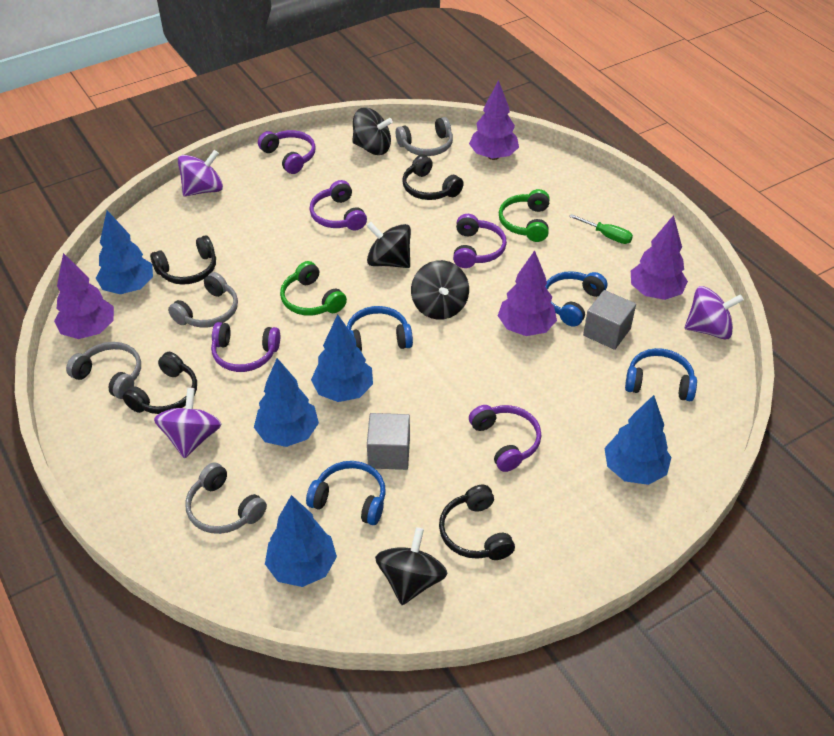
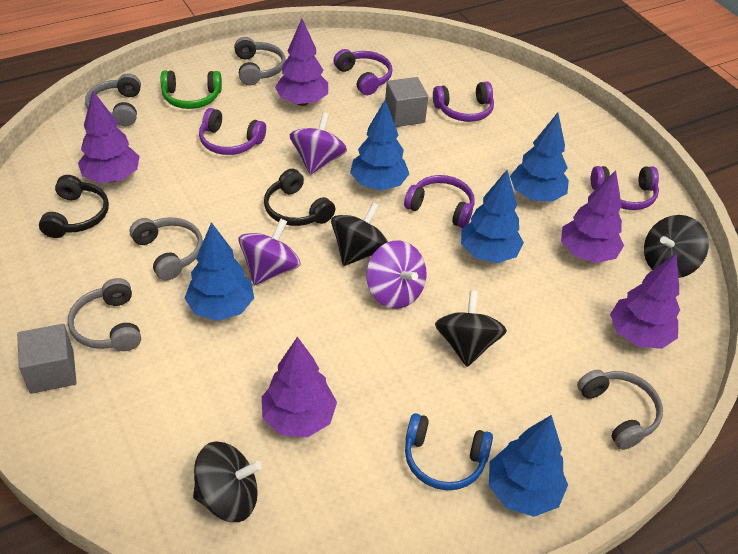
black headphones: [123,352,197,414] [150,235,216,285] [402,154,464,200] [439,485,515,560] = 4 -> [39,175,109,238] [264,169,335,226] = 2
blue headphones: [306,461,386,525] [347,306,413,352] [545,271,607,327] [625,348,697,401] = 4 -> [405,413,493,490] = 1
green headphones: [280,261,347,316] [499,189,550,242] = 2 -> [161,70,222,109] = 1
green screwdriver: [569,214,633,244] = 1 -> none = 0
grey headphones: [66,342,141,399] [168,272,238,327] [185,462,267,534] [396,117,453,156] = 4 -> [68,278,141,351] [85,74,141,126] [130,217,203,281] [234,37,285,85] [577,370,663,450] = 5
purple tree: [54,253,114,339] [469,80,519,160] [498,250,557,336] [631,215,688,300] = 4 -> [78,91,140,183] [262,337,337,437] [275,19,328,106] [561,170,624,263] [610,254,680,349] = 5

